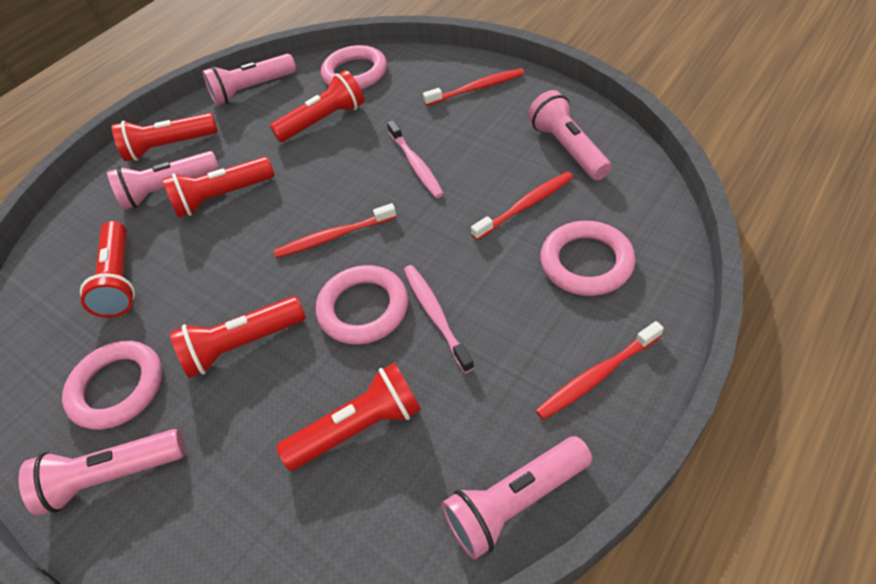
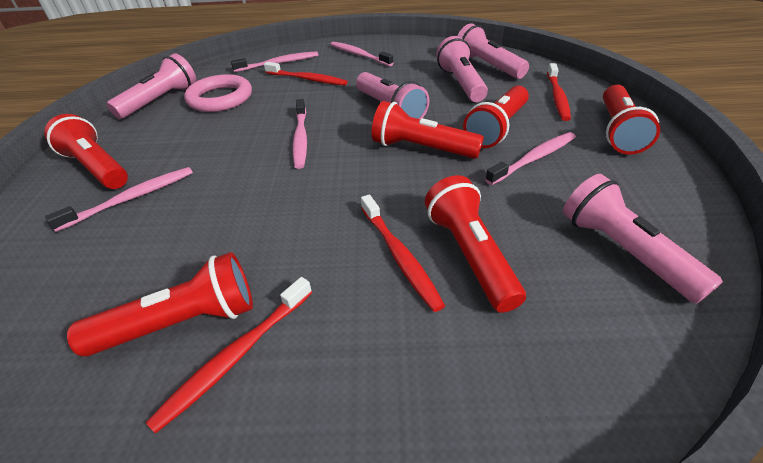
pink ring: [62,341,162,430] [316,265,408,345] [321,45,387,89] [540,221,636,296] = 4 -> [184,74,252,112] = 1
pink toothbrush: [387,120,444,198] [404,265,475,373] = 2 -> [45,167,193,232] [231,51,318,72] [293,99,307,169] [330,42,393,66] [485,132,576,185] = 5

